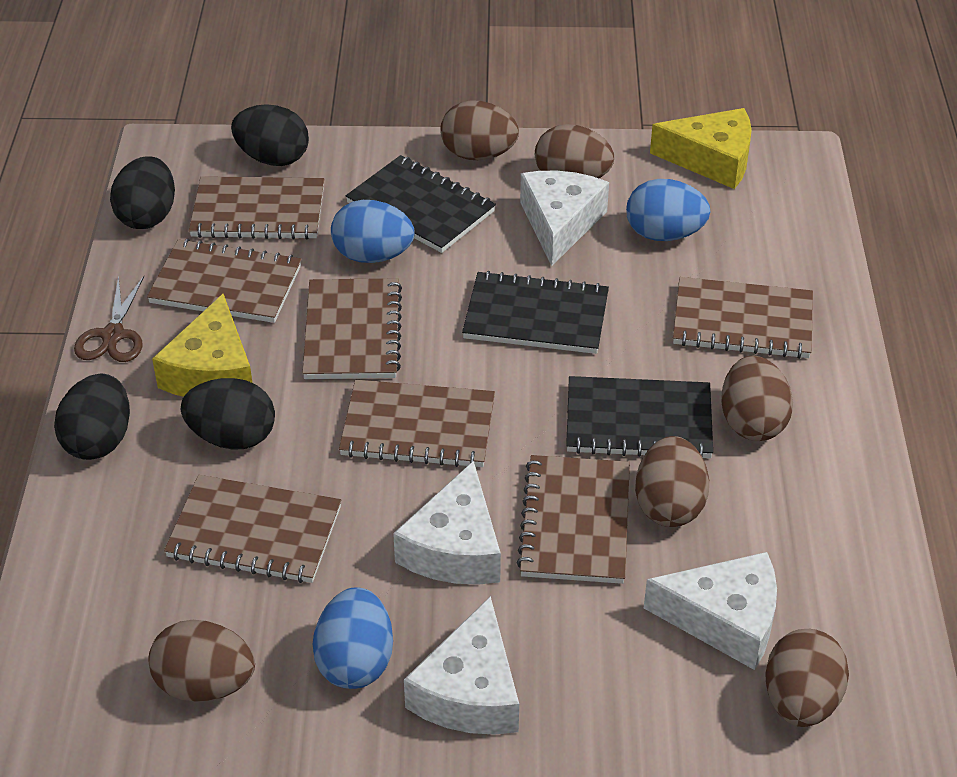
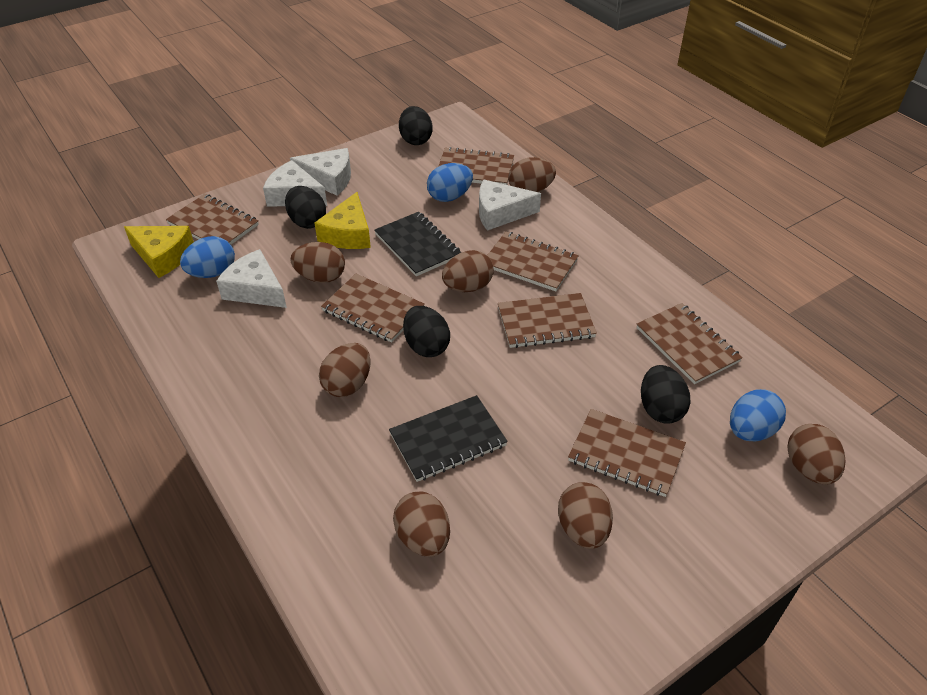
black notebook: [346,155,496,253] [462,271,609,354] [566,376,713,458] = 3 -> [374,212,462,276] [389,395,508,482] = 2
brown egg: [148,620,255,702] [440,100,519,160] [535,124,614,178] [635,436,709,527] [721,355,793,441] [765,629,849,727] = 6 -> [290,242,345,283] [319,343,371,397] [393,492,450,557] [442,250,494,292] [508,157,556,192] [558,482,613,549] [788,424,845,485] = 7
brown scissors: [74,275,144,362] = 1 -> none = 0

